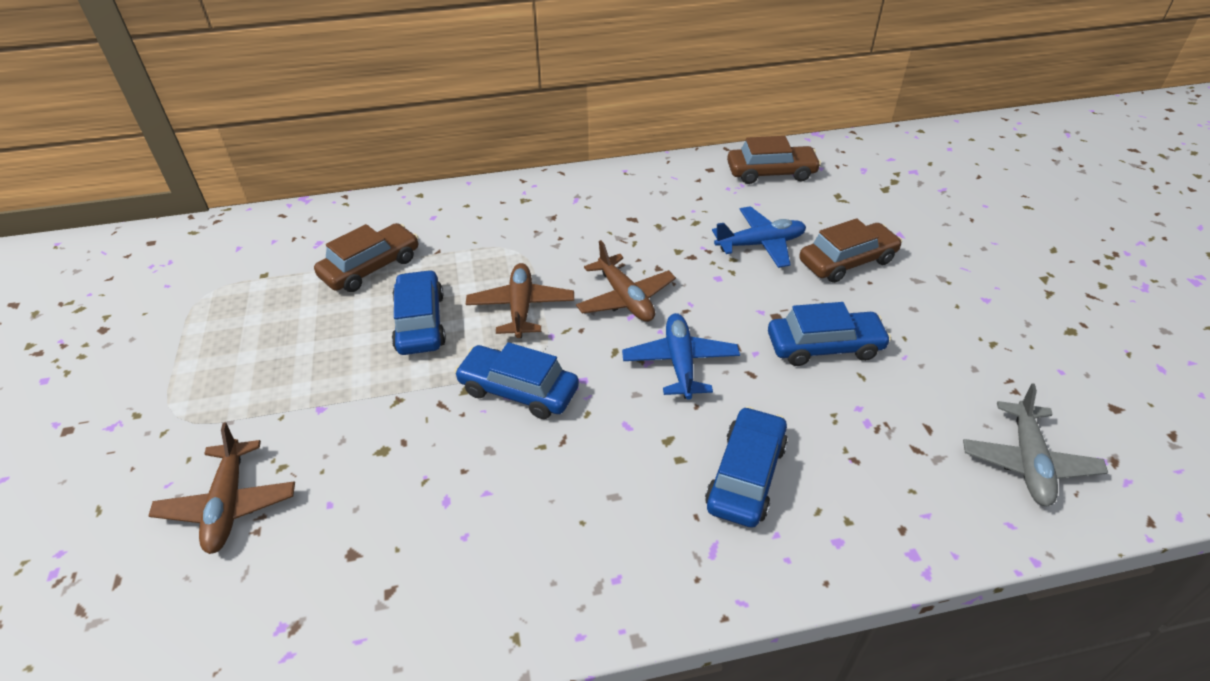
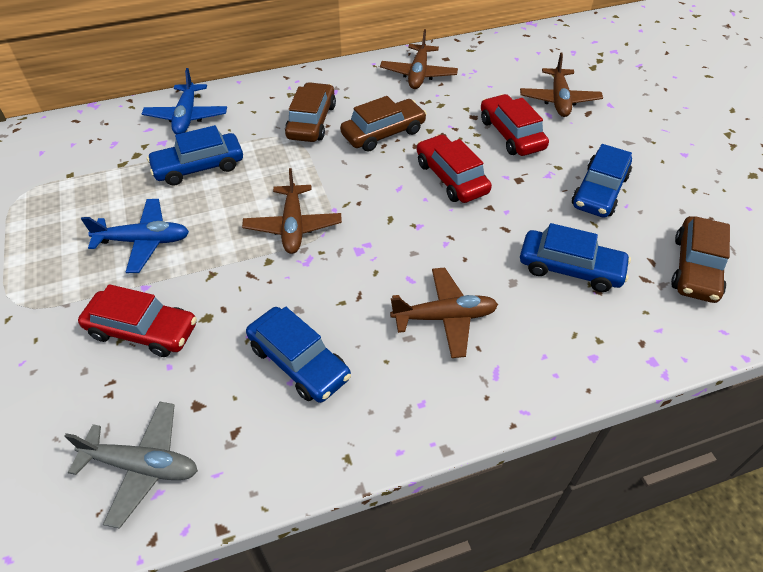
brown plane: [148,422,295,554] [466,263,574,338] [576,240,676,322] = 3 -> [242,168,342,254] [380,29,458,89] [390,268,498,358] [520,53,603,117] = 4
red car: none = 0 -> [78,284,197,357] [417,134,492,203] [481,94,549,156] = 3

